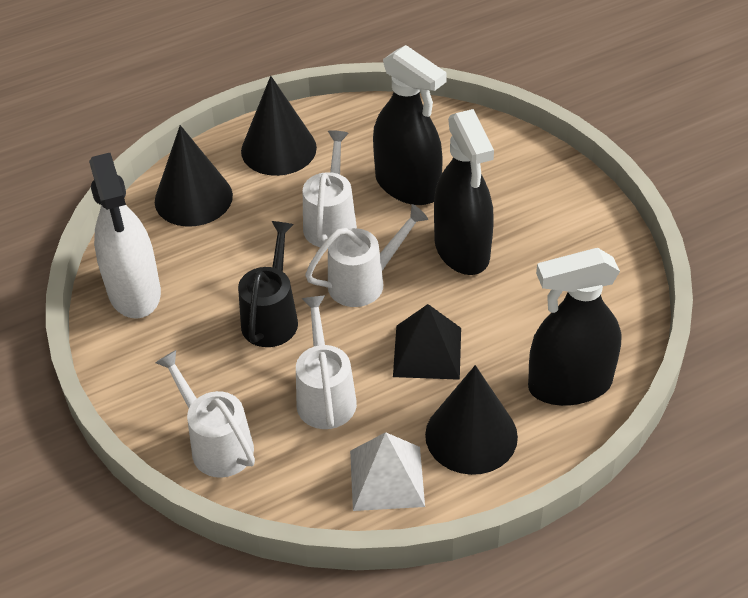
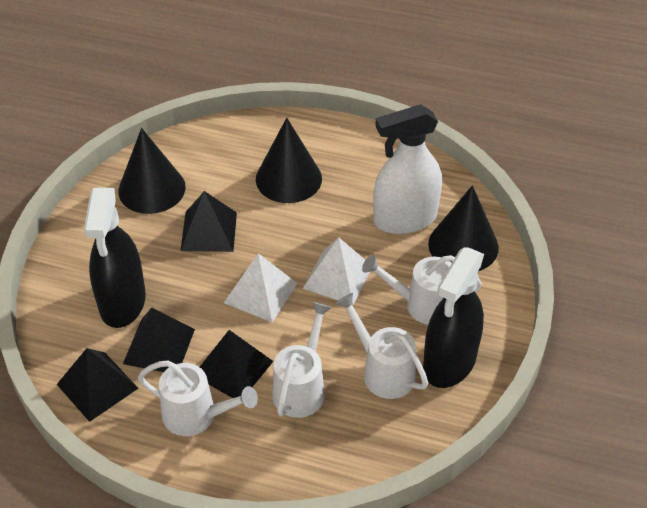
black pyramid: [393,304,461,380] = 1 -> [57,348,138,422] [123,307,195,372] [180,191,237,252] [200,330,273,398] = 4
black spray bottle: [373,45,447,205] [434,109,494,275] [528,248,622,406] = 3 -> [84,188,146,328] [423,248,484,388] = 2
black watering can: [238,221,298,347] = 1 -> none = 0
white pyramid: [350,432,425,511] = 1 -> [224,253,298,322] [303,237,370,305] = 2

